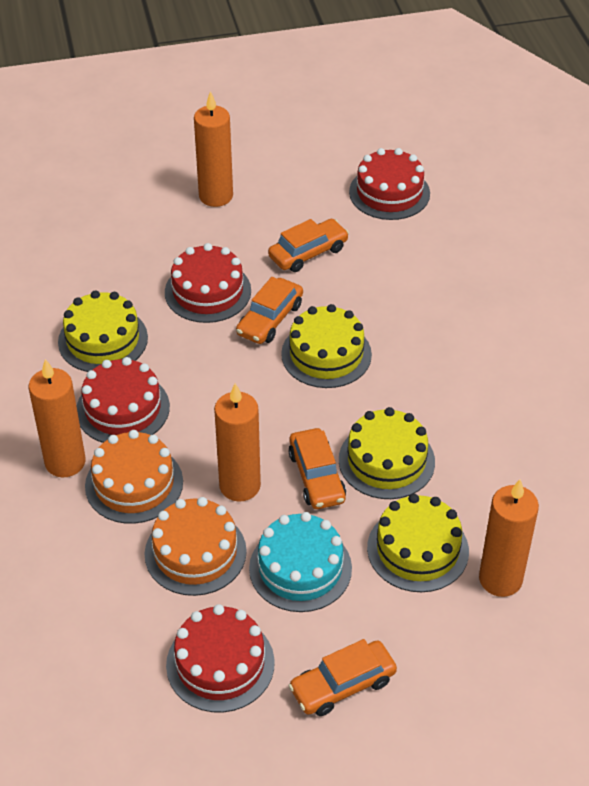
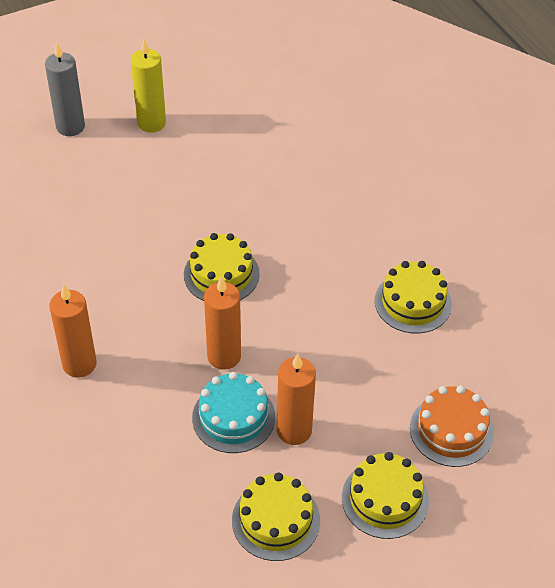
grey candle: none = 0 -> [45,42,85,136] = 1
orange cake: [85,430,183,524] [145,497,247,596] = 2 -> [410,386,494,467] = 1
orange candle: [29,359,86,478] [194,91,233,207] [214,383,261,502] [479,479,539,597] = 4 -> [49,285,97,378] [204,276,241,370] [277,354,316,445] = 3
orange car: [236,277,303,344] [268,219,349,272] [288,639,397,716] [289,428,346,509] = 4 -> none = 0
red cake: [77,357,170,443] [165,243,251,323] [166,604,275,712] [349,148,430,220] = 4 -> none = 0
yellow candle: none = 0 -> [131,39,166,133] = 1

